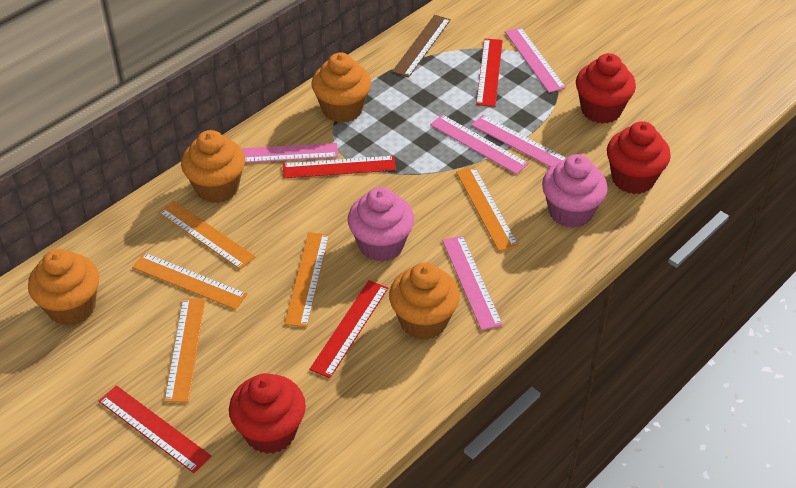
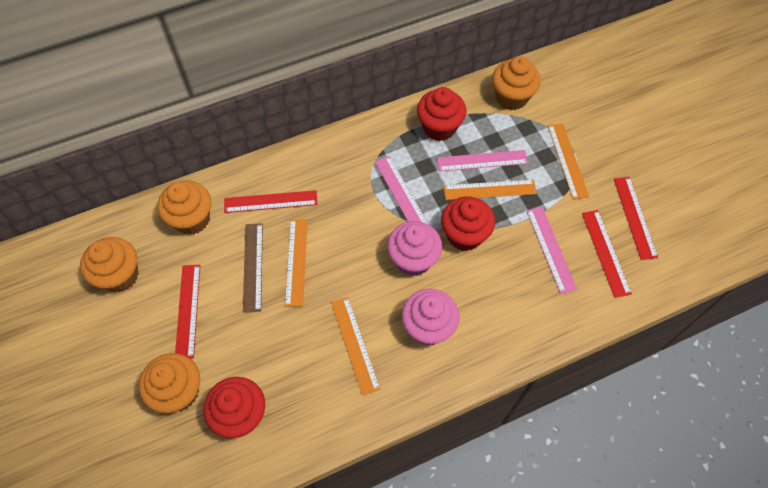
orange ruler: [132,253,247,310] [158,201,256,269] [164,298,205,402] [285,232,329,327] [456,167,519,251] = 5 -> [285,219,308,307] [331,297,381,396] [444,180,537,200] [548,123,589,200] = 4
pink ruler: [241,143,338,163] [430,114,529,175] [442,235,503,330] [471,115,567,167] [505,27,566,93] = 5 -> [375,156,429,225] [437,150,528,172] [526,207,577,294] = 3

